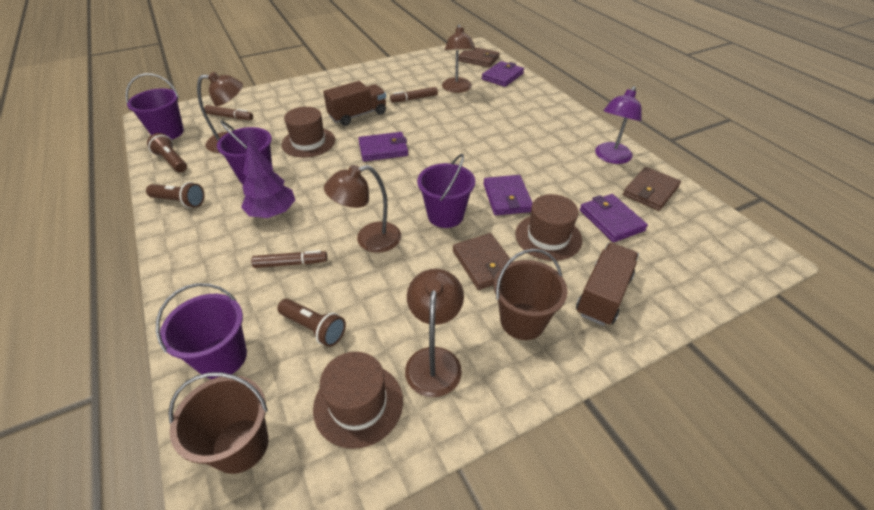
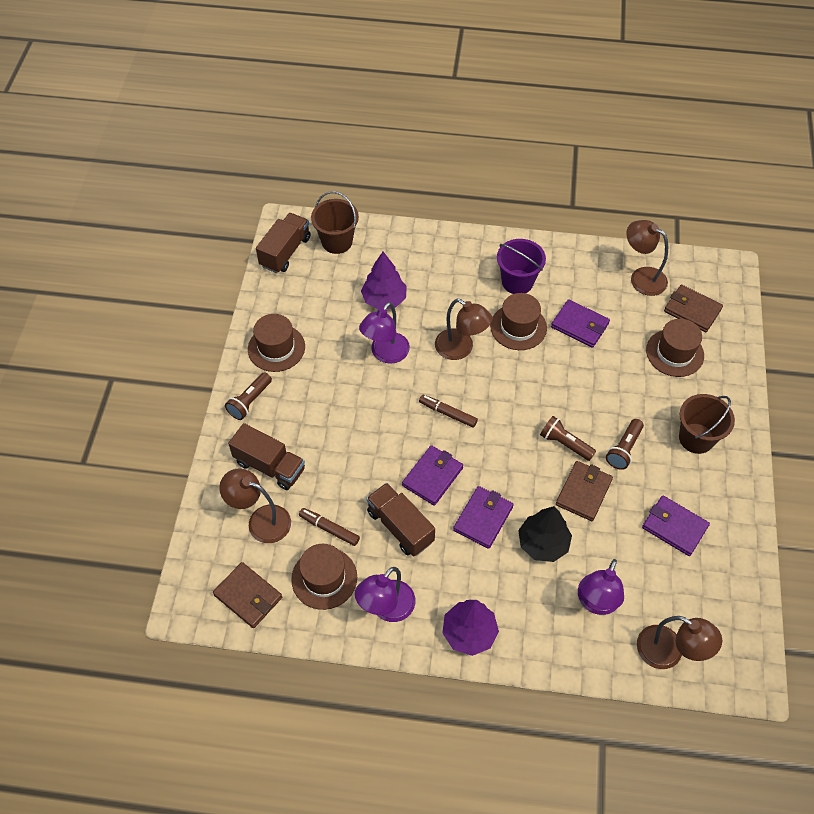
black tree: none = 0 -> [518,506,572,562] = 1
brown hat: [282,107,335,157] [313,352,403,449] [515,194,582,261] = 3 -> [248,314,305,372] [291,544,357,610] [490,293,547,350] [646,319,704,377] = 4
brown marker: [204,105,253,120] [251,250,327,268] [390,87,438,102] = 3 -> [299,508,360,546] [419,395,478,428] = 2
brown truck: [323,81,386,126] [576,243,639,326] = 2 -> [228,423,305,490] [256,213,311,273] [366,483,435,557] = 3
purple bucket: [125,73,184,140] [156,283,247,379] [217,120,273,184] [417,154,475,228] = 4 -> [497,239,546,294] = 1
purple lamp: [595,86,642,164] = 1 -> [355,567,415,622] [359,302,410,364] [578,559,624,615] = 3
purple tree: [241,140,295,218] = 1 -> [361,252,407,309] [442,600,499,656] = 2

